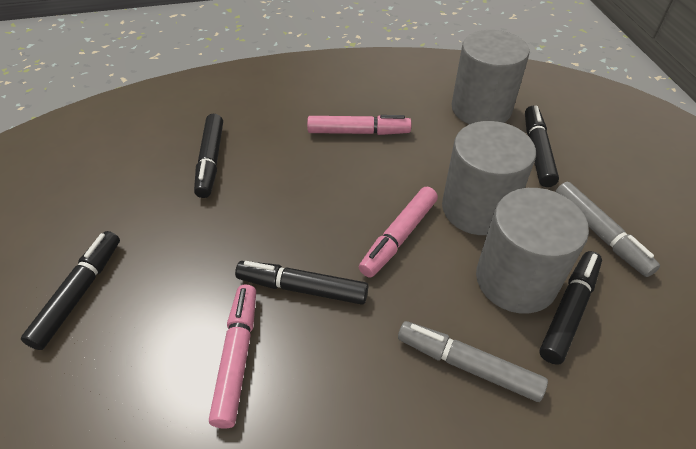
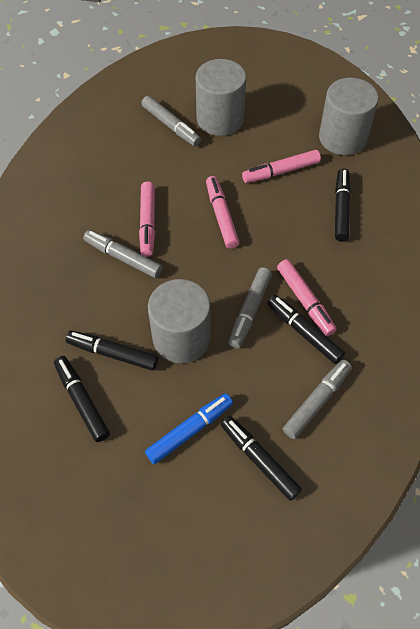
blue marker: none = 0 -> [145,393,233,464] = 1
grey marker: [398,321,548,402] [555,182,660,277] = 2 -> [83,230,163,278] [141,96,201,146] [228,267,272,349] [283,360,352,439] = 4
pink marker: [209,284,256,429] [307,115,411,135] [359,187,438,278] = 3 -> [139,181,155,257] [206,176,239,249] [242,150,321,183] [277,259,337,336] = 4

